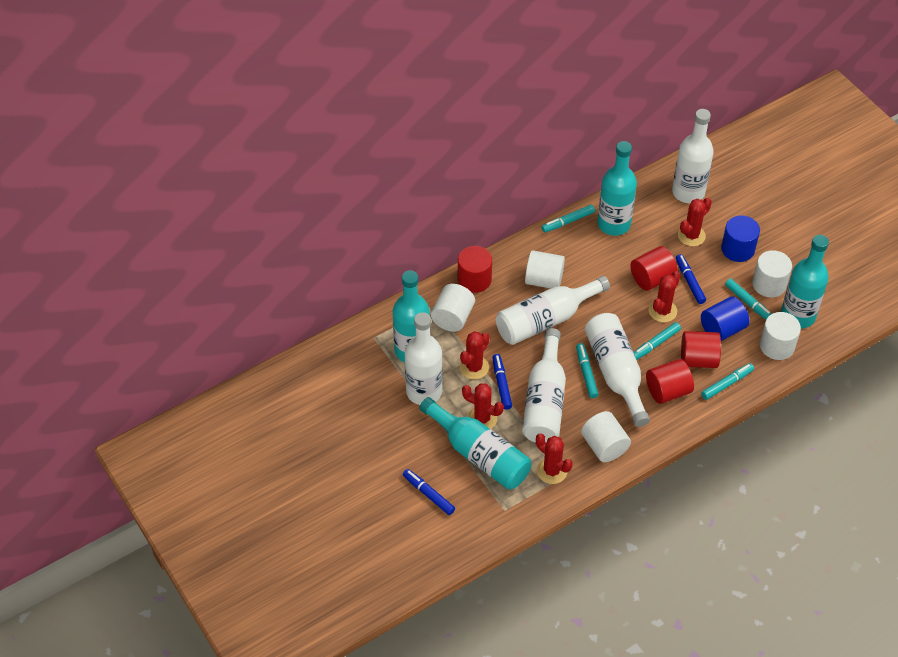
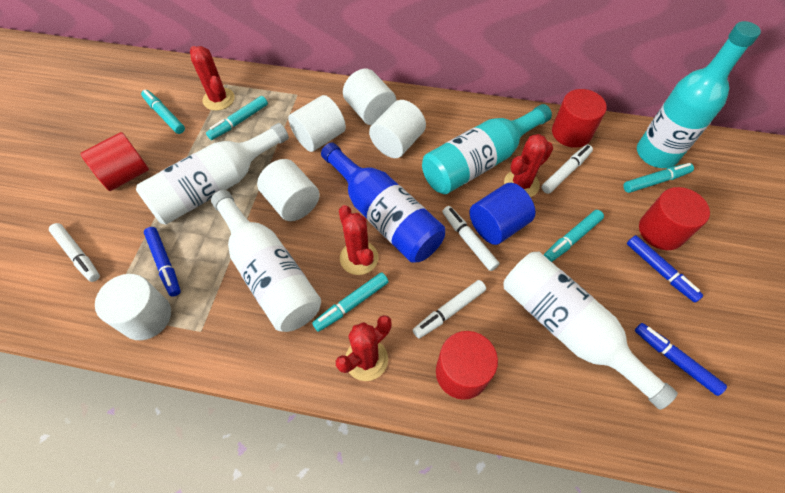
blue bottle: none = 0 -> [321,142,445,263] = 1
blue cylinder: [701,296,749,341] [721,215,760,262] = 2 -> [470,183,536,245] = 1
red cactus: [460,331,489,380] [462,383,504,429] [536,433,573,484] [649,271,680,322] [678,198,712,246] = 5 -> [190,46,235,111] [336,315,392,381] [339,205,378,275] [504,134,553,197] = 4
turquoise bottle: [393,270,430,362] [419,397,531,489] [597,141,637,236] [781,235,829,328] = 4 -> [422,104,552,194] [637,21,761,168] = 2
white bottle: [405,312,443,405] [496,276,610,345] [522,328,566,443] [585,313,650,427] [672,109,714,203] = 5 -> [136,123,289,225] [211,190,321,332] [504,252,678,410] = 3
white marker: none = 0 -> [49,223,100,282] [413,280,486,338] [442,206,500,271] [541,144,593,194] = 4

